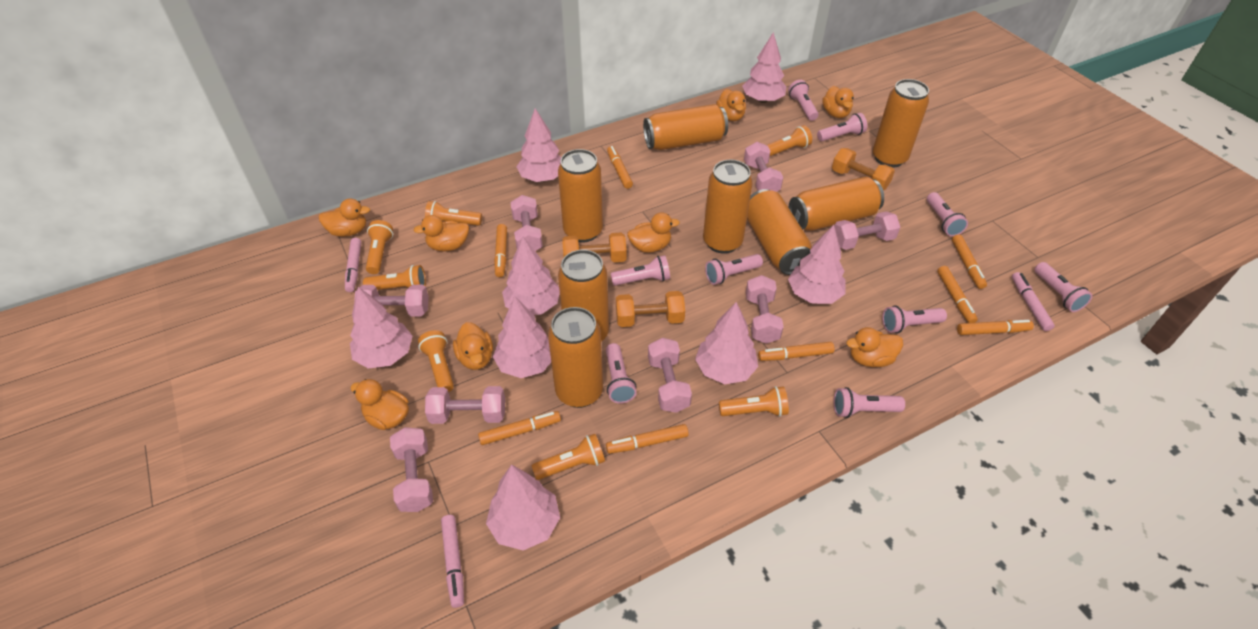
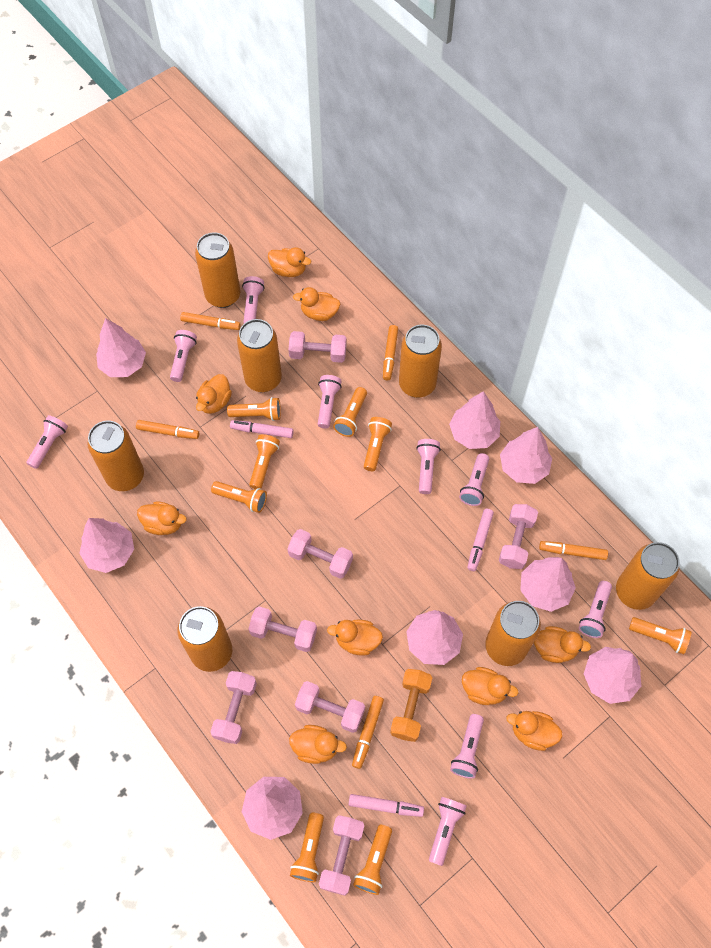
orange can: [548,307,603,408] [558,149,603,242] [558,250,609,342] [643,104,728,150] [703,160,753,254] [747,189,812,275] [789,177,884,231] [873,79,929,168] = 8 -> [87,421,144,491] [177,606,232,672] [195,232,241,308] [237,319,282,392] [399,325,442,398] [485,601,541,666] [616,542,679,610] = 7
orange duck: [319,198,370,237] [350,379,409,430] [414,215,469,251] [453,322,493,370] [627,212,680,253] [716,89,746,121] [822,86,854,118] [846,327,903,367] = 8 -> [137,501,187,535] [196,374,232,414] [268,247,311,277] [289,725,347,764] [293,287,341,321] [327,620,383,656] [462,667,518,705] [506,711,563,751] [534,626,591,663] = 9
orange dumbbell: [562,232,627,262] [616,291,685,327] [832,148,895,190] = 3 -> [390,669,432,742] = 1
orange flashlight: [363,265,426,290] [366,220,393,274] [418,330,454,392] [425,201,482,226] [532,434,605,480] [719,386,789,417] [767,125,812,156] = 7 -> [211,481,267,513] [227,397,281,421] [249,434,280,489] [290,813,324,882] [333,387,367,437] [353,825,392,895] [364,417,392,471] [629,617,692,654] = 8
orange marker: [478,411,561,445] [494,224,507,277] [606,424,689,454] [607,146,633,189] [758,342,835,361] [937,266,978,323] [952,234,987,289] [957,320,1034,335] = 8 -> [136,420,199,439] [180,312,241,330] [352,696,384,769] [383,325,398,381] [539,541,608,560] = 5
pink dumbbell: [354,285,429,316] [390,427,433,512] [425,386,505,424] [510,195,543,251] [648,338,692,413] [744,142,783,192] [746,275,784,344] [834,211,900,250] = 8 -> [210,671,257,744] [248,606,317,652] [287,529,353,579] [289,331,347,363] [295,681,365,733] [319,815,364,896] [499,504,538,569] = 7

